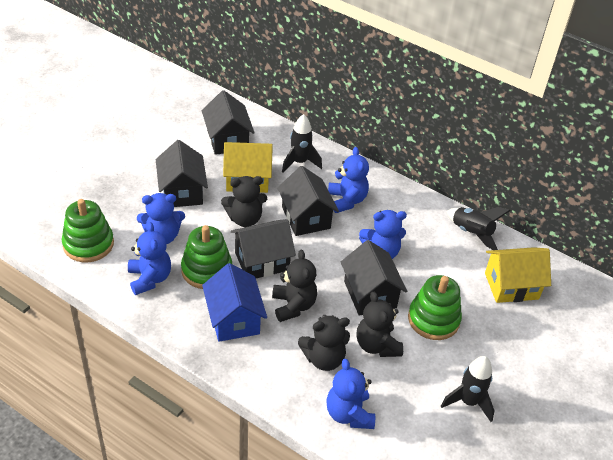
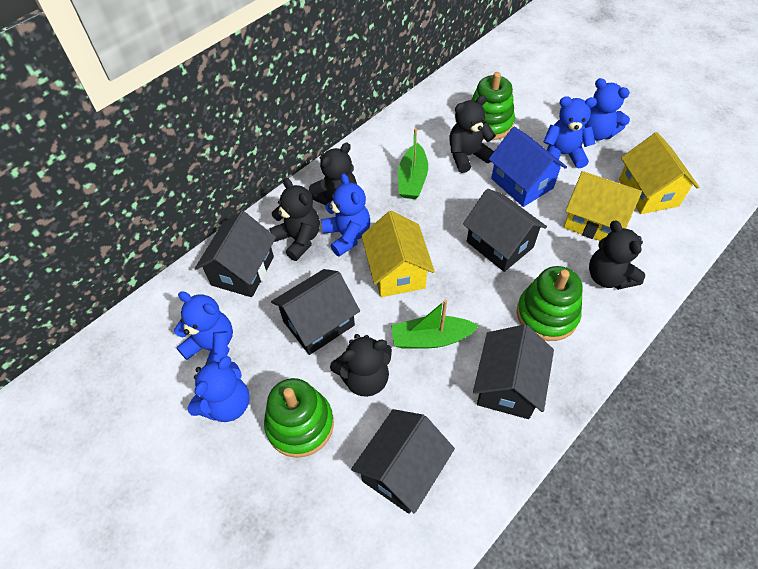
black rocket: [282,114,322,173] [441,356,495,422] [446,207,511,250] = 3 -> none = 0
black teddy bear: [221,176,267,227] [272,250,317,322] [298,315,350,371] [357,292,403,357] = 4 -> [269,178,320,261] [309,143,357,205] [330,334,392,397] [449,95,496,173] [589,220,645,290] = 5
green boat: none = 0 -> [391,300,479,349] [398,128,428,199] = 2
yellow house: [223,142,273,193] [485,247,551,303] = 2 -> [361,211,435,297] [563,171,642,241] [619,132,699,214] = 3

